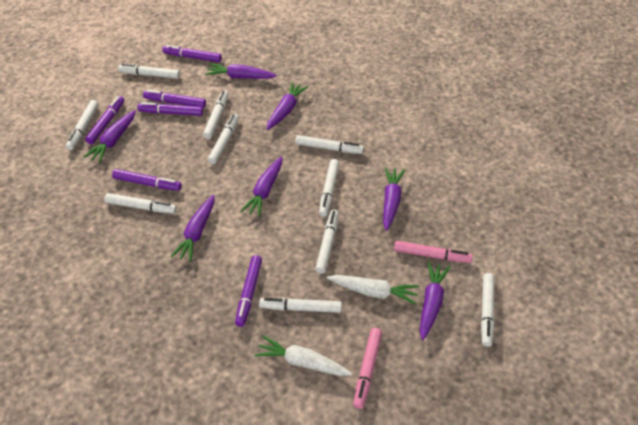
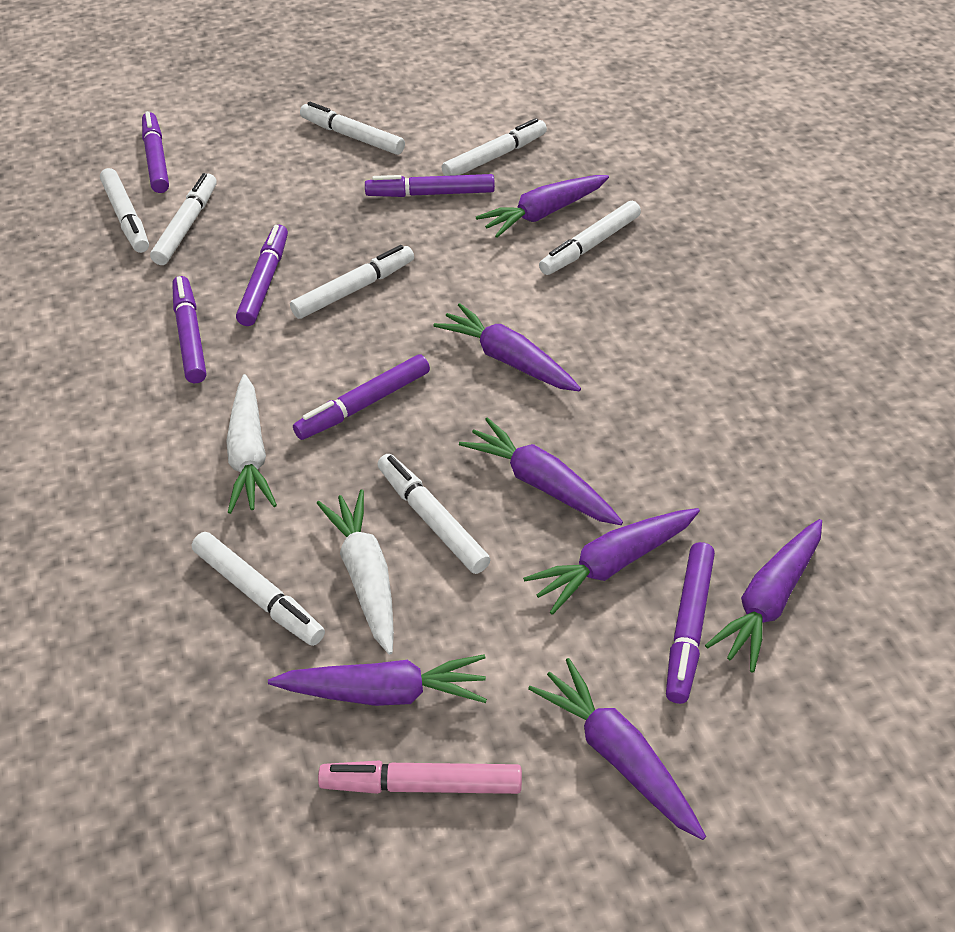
pink marker: [353,328,382,409] [394,241,473,263] = 2 -> [318,761,522,794] = 1
white marker: [66,100,98,150] [104,193,177,214] [118,63,180,79] [203,90,229,139] [208,114,239,164] [259,298,342,313] [295,135,364,154] [315,209,339,274] [319,159,339,217] [481,273,494,347] = 10 -> [100,168,149,253] [150,173,217,265] [192,532,325,646] [290,245,414,319] [300,102,405,155] [377,454,490,574] [442,118,547,176] [539,201,641,275] = 8

